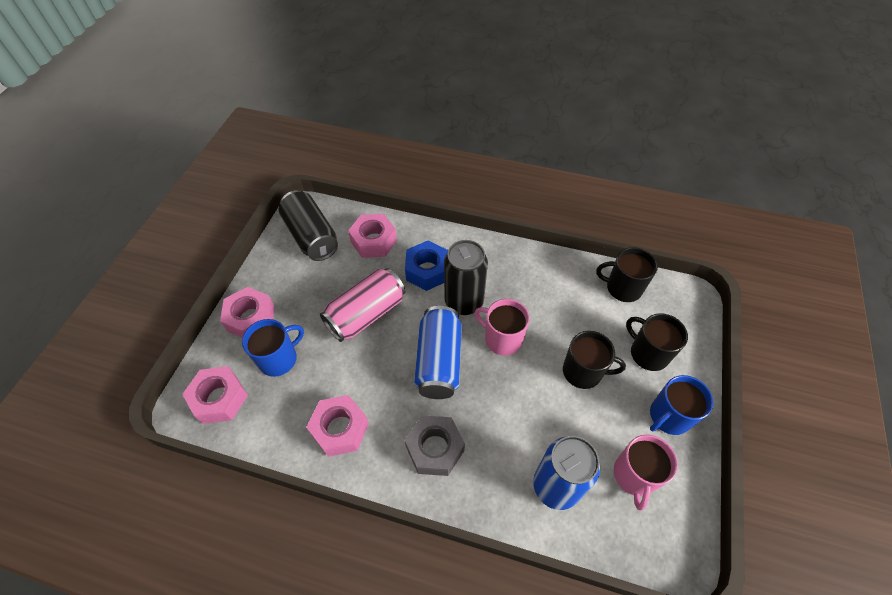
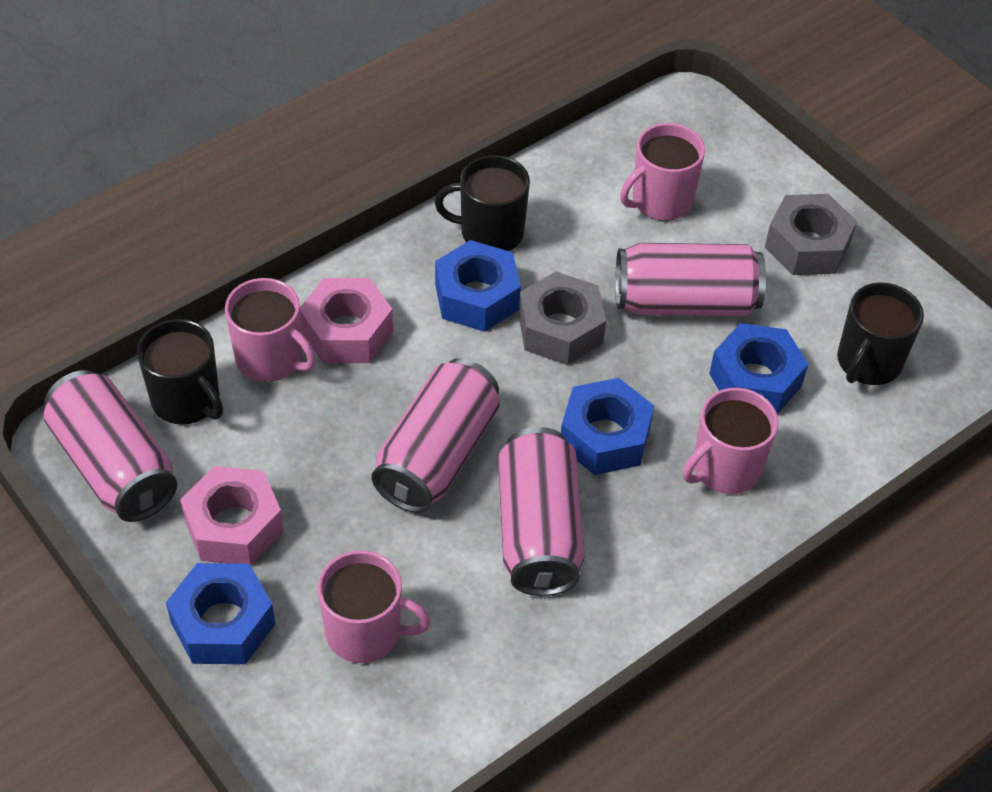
black can: [279,190,338,261] [444,240,488,315] = 2 -> none = 0
blue can: [414,306,462,399] [533,436,600,510] = 2 -> none = 0
blue mug: [242,319,304,377] [650,375,714,435] = 2 -> none = 0
blue nut: [405,241,448,291] = 1 -> [166,563,275,664] [435,240,521,332] [561,378,654,475] [709,323,808,414] = 4
grey nut: [404,415,465,476] = 1 -> [519,271,606,365] [765,194,857,275] = 2
pink can: [320,268,406,342] = 1 -> [44,370,177,522] [371,358,500,513] [498,427,585,596] [615,243,766,316] = 4
pink mug: [474,299,530,356] [614,435,678,510] = 2 -> [225,278,316,382] [318,550,431,663] [620,123,705,221] [683,388,778,494] = 4
pink nut: [182,366,248,424] [220,287,274,338] [306,395,369,457] [348,214,397,258] = 4 -> [180,466,284,565] [300,278,393,363] = 2

